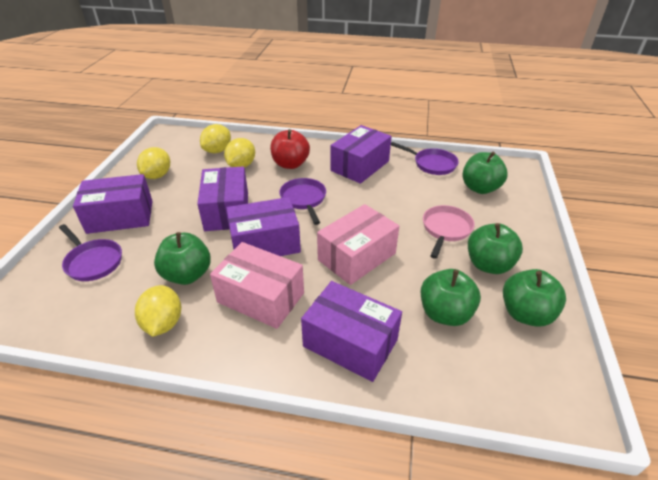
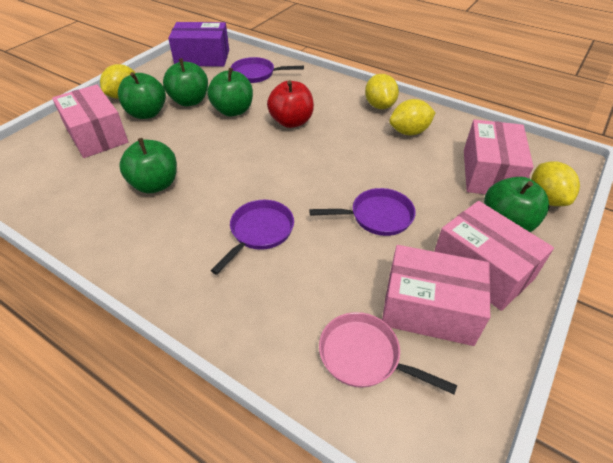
pink box: [210,242,304,329] [317,204,399,285] = 2 -> [52,84,128,158] [382,245,491,346] [434,201,554,311] [464,119,534,194] = 4
purple box: [73,174,152,234] [197,166,248,231] [226,197,301,256] [301,281,402,382] [331,125,392,184] = 5 -> [168,22,229,67] = 1

